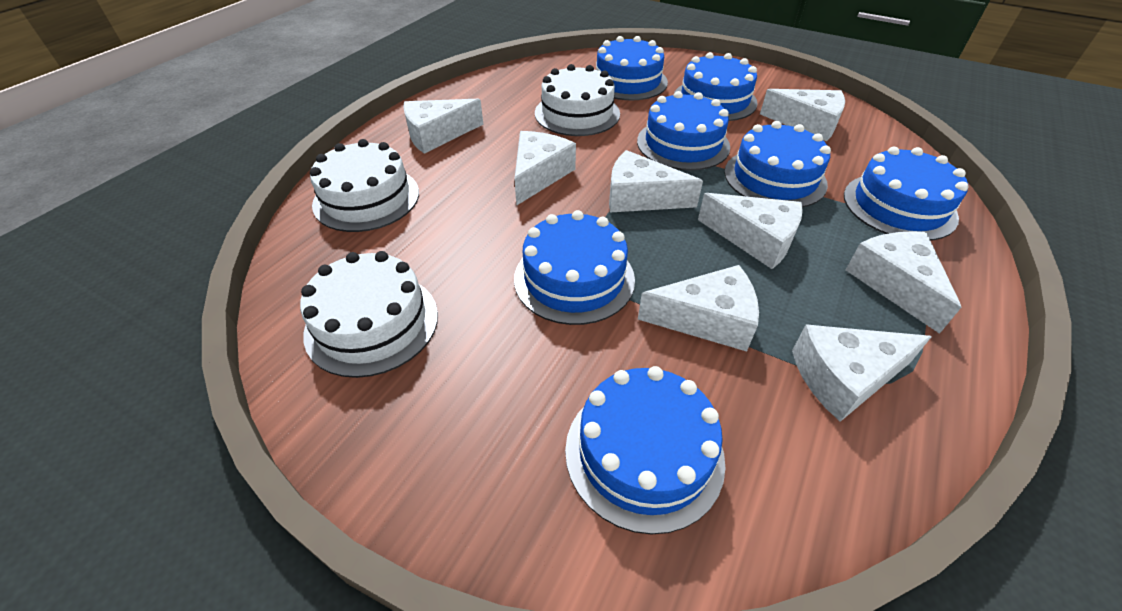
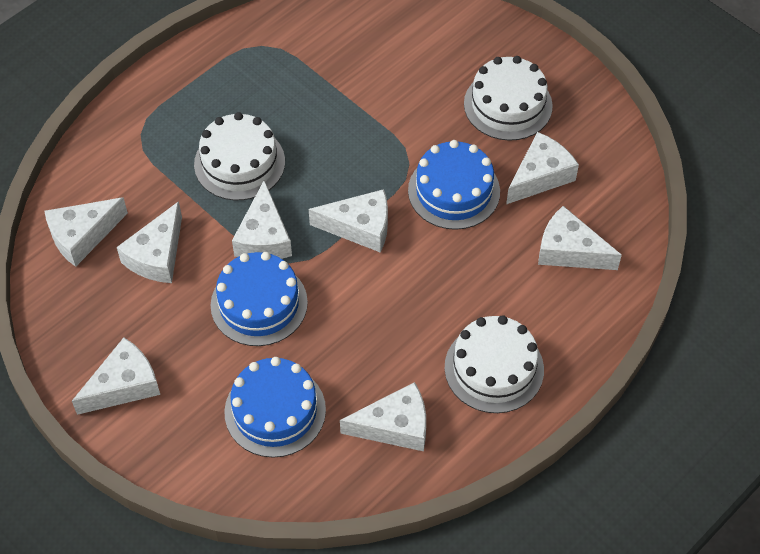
blue cake: [514,210,635,325] [565,366,725,535] [596,36,668,100] [637,91,730,170] [674,52,758,121] [724,121,831,207] [844,147,969,241] = 7 -> [211,252,308,346] [224,357,326,458] [408,140,500,230] = 3

